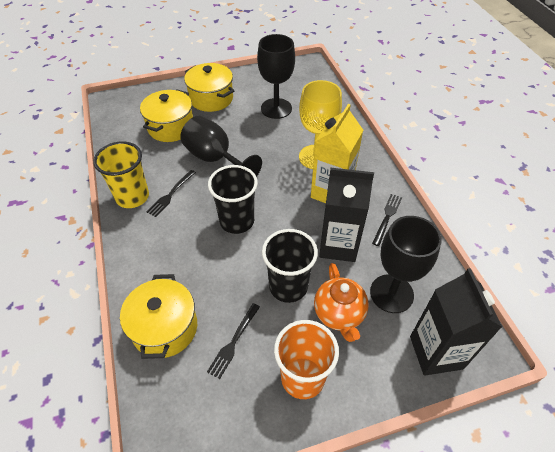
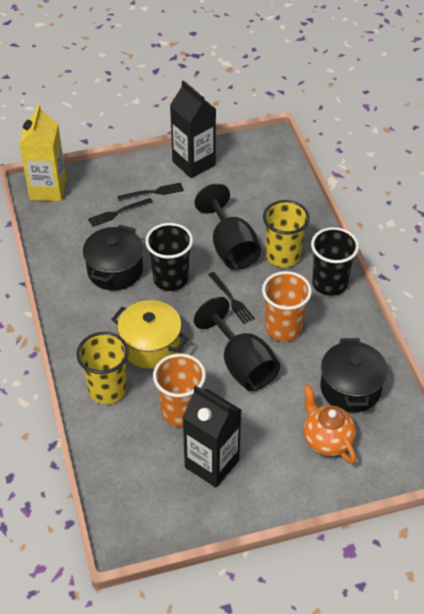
black goblet: [180,116,262,177] [257,34,295,119] [370,216,442,313] = 3 -> [194,297,280,391] [195,184,261,270] = 2
black pot: none = 0 -> [83,225,143,291] [321,338,388,413] = 2
orange cup: [274,320,339,399] = 1 -> [153,354,206,427] [262,271,312,341] = 2
yellow cup: [93,141,149,208] = 1 -> [77,332,129,404] [263,200,310,267] = 2
yellow goblet: [299,80,342,169] = 1 -> none = 0
yellow pot: [120,274,197,359] [140,89,193,142] [184,63,235,112] = 3 -> [111,300,189,369] = 1

